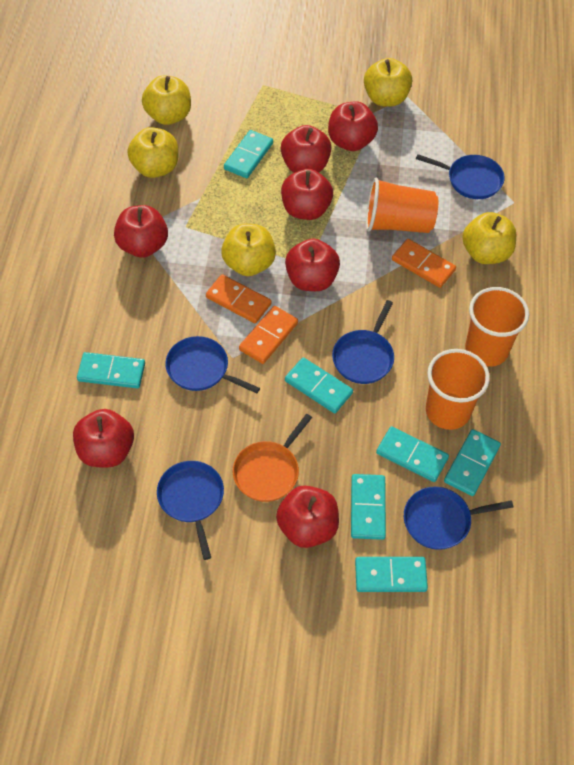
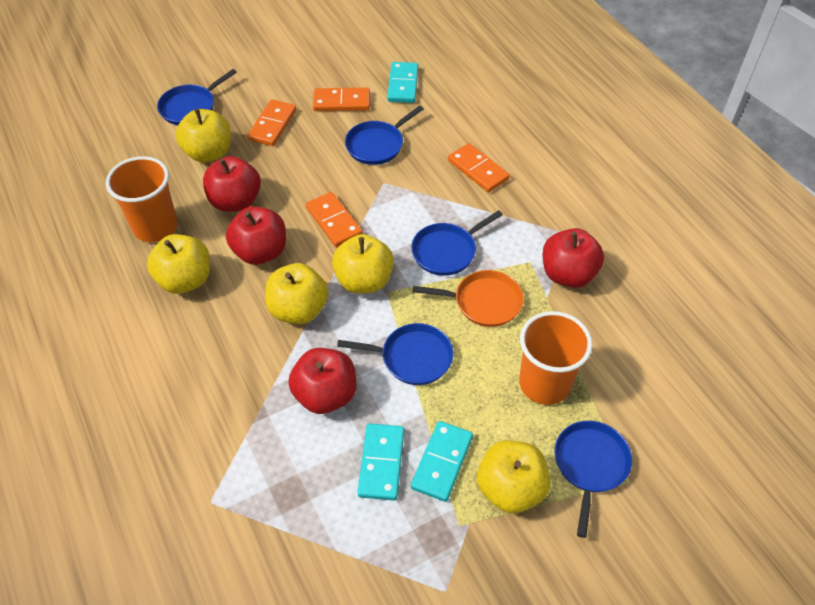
orange cup: [366,177,438,233] [426,349,490,430] [465,287,529,367] = 3 -> [106,156,178,242] [519,311,593,405] = 2
orange domino: [206,274,271,323] [239,306,298,364] [392,239,456,288] = 3 -> [247,99,296,146] [306,192,363,247] [313,88,370,111] [448,143,510,192] = 4
red apple: [73,409,134,468] [114,205,168,258] [276,485,339,548] [281,125,332,173] [281,169,333,220] [285,238,340,291] [328,102,378,151] = 7 -> [203,156,261,212] [226,206,286,265] [288,348,356,414] [543,228,604,288] = 4
turquoise domino: [77,352,145,388] [224,130,273,178] [285,357,353,413] [351,474,386,540] [355,557,428,592] [376,426,449,482] [444,429,501,496] = 7 -> [358,423,404,500] [387,62,418,103] [411,421,473,502] = 3

